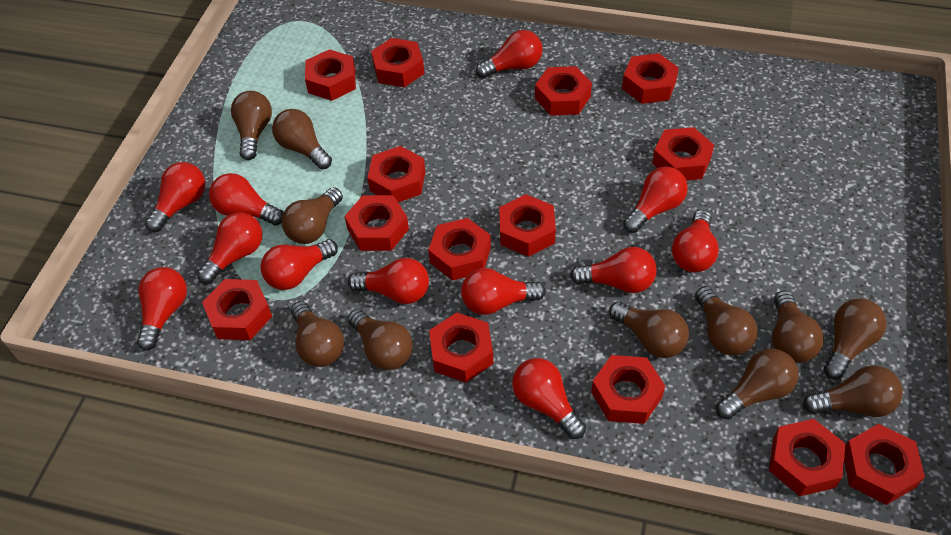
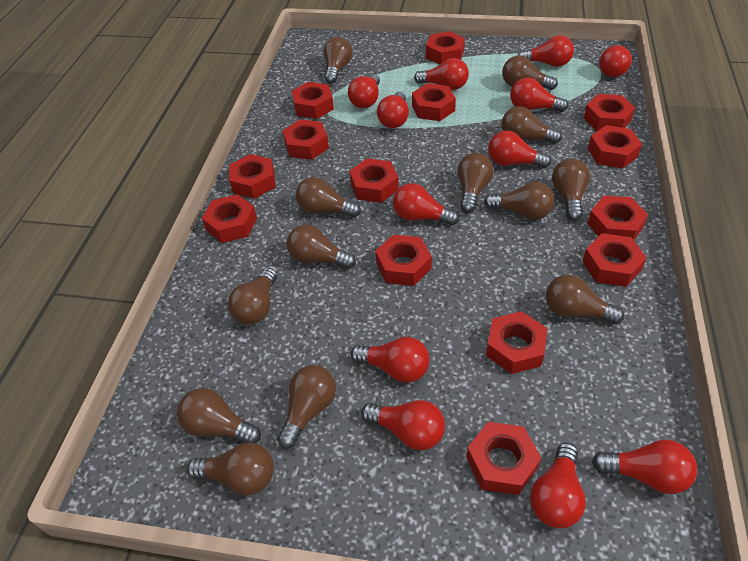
brown light bulb: [231,91,272,160] [272,109,332,170] [282,187,343,244] [291,301,344,367] [348,309,413,370] [609,301,689,358] [695,286,758,356] [716,349,799,420] [772,290,824,363] [803,365,903,417] [824,299,887,380] = 11 -> [177,388,261,443] [187,443,274,495] [228,268,277,325] [277,365,336,449] [287,225,356,269] [296,177,361,217] [324,37,352,84] [457,153,494,213] [484,182,554,220] [501,107,562,144] [502,56,558,90] [546,275,624,324] [552,159,590,221] = 13

